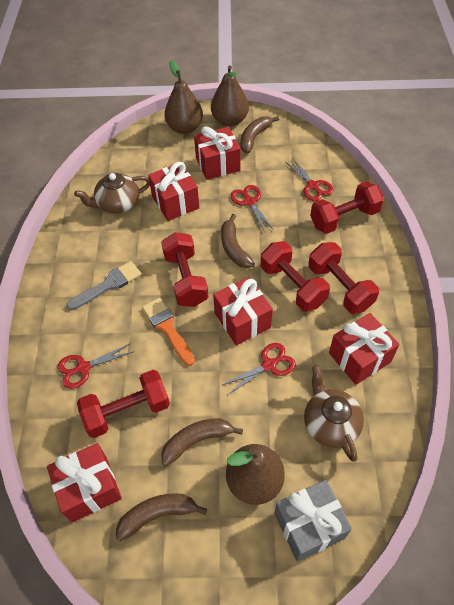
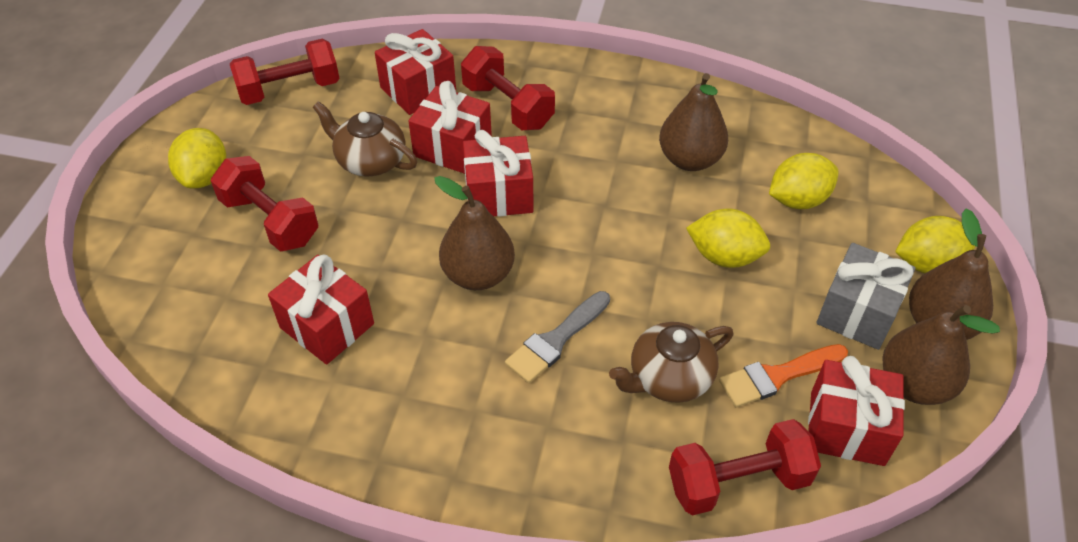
brown banana: [116,493,207,541] [161,418,243,466] [221,214,255,268] [241,116,279,154] = 4 -> none = 0
brown pear: [164,60,203,134] [211,65,249,127] [226,444,285,505] = 3 -> [434,176,515,290] [659,73,728,171] [882,305,1000,405] [909,209,993,340] = 4
red dumbbell: [77,370,170,438] [161,232,209,307] [261,241,330,312] [308,242,379,314] [310,182,384,234] = 5 -> [211,156,318,251] [230,39,340,105] [461,46,555,130] [669,419,821,515] = 4
red scissors: [57,343,135,389] [222,343,296,394] [231,185,274,232] [286,158,334,201] = 4 -> none = 0
yellow lemon: none = 0 -> [168,128,226,189] [686,209,770,268] [769,153,838,209] [895,216,975,273] = 4

